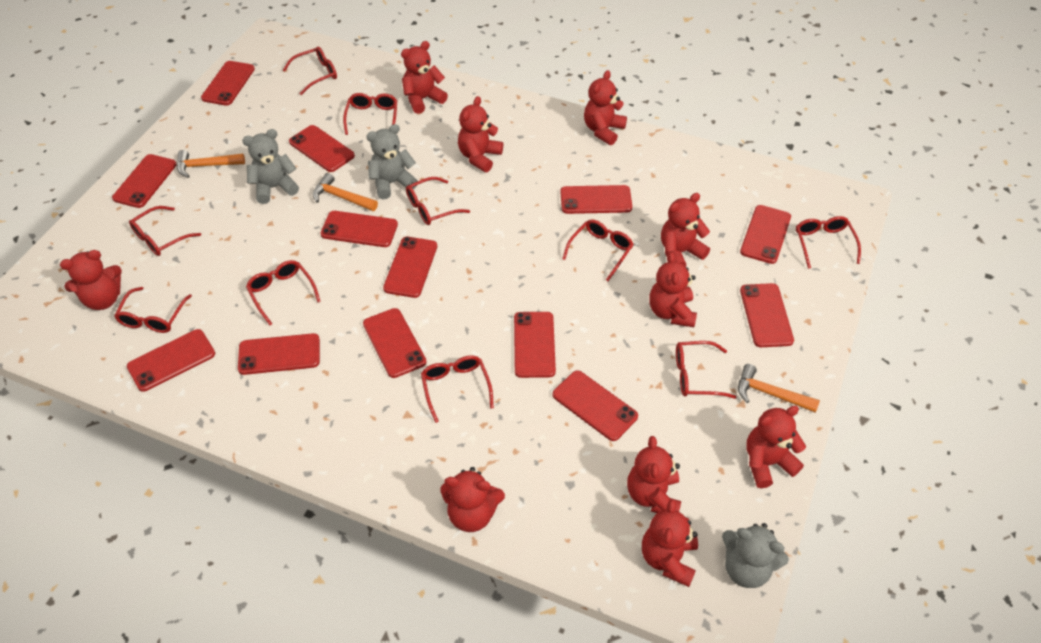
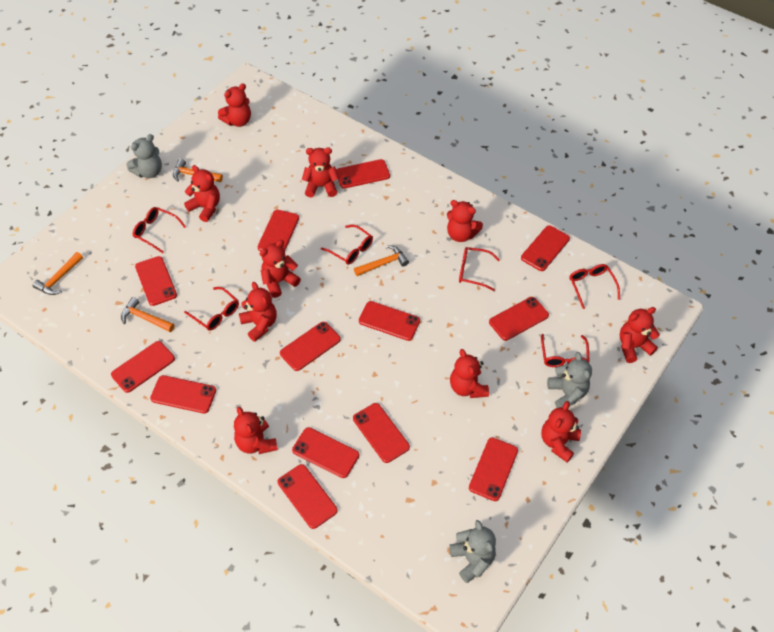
orange hammer: [177,150,245,178] [313,173,378,211] [738,364,820,413] = 3 -> [33,252,83,295] [121,297,175,332] [173,159,223,182] [354,245,409,276] = 4
red glasses: [114,287,192,333] [129,206,201,256] [246,260,321,325] [283,46,337,95] [343,93,397,135] [406,177,470,225] [421,355,494,423] [562,219,634,281] [676,341,736,399] [796,216,861,269] = 10 -> [133,207,186,253] [184,287,239,331] [321,224,373,265] [459,247,500,291] [541,334,590,367] [569,264,620,309] = 6

